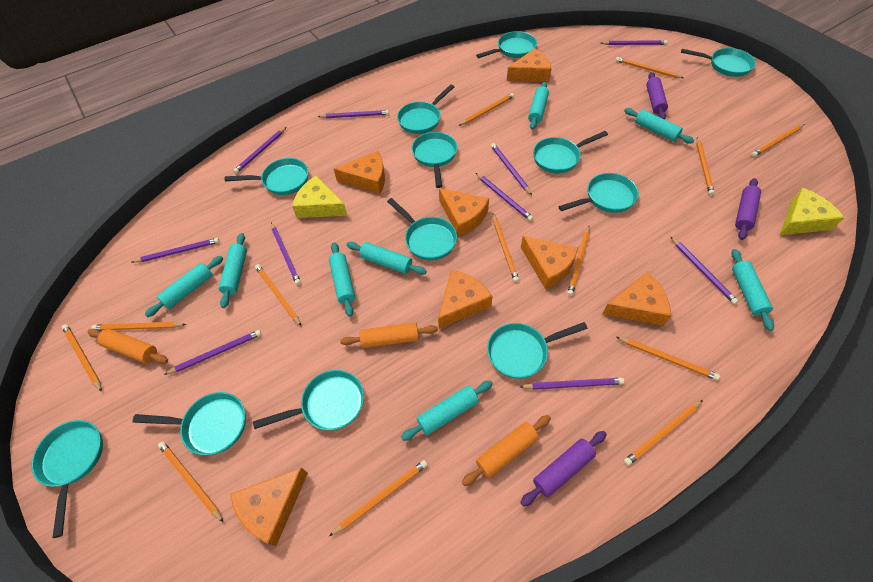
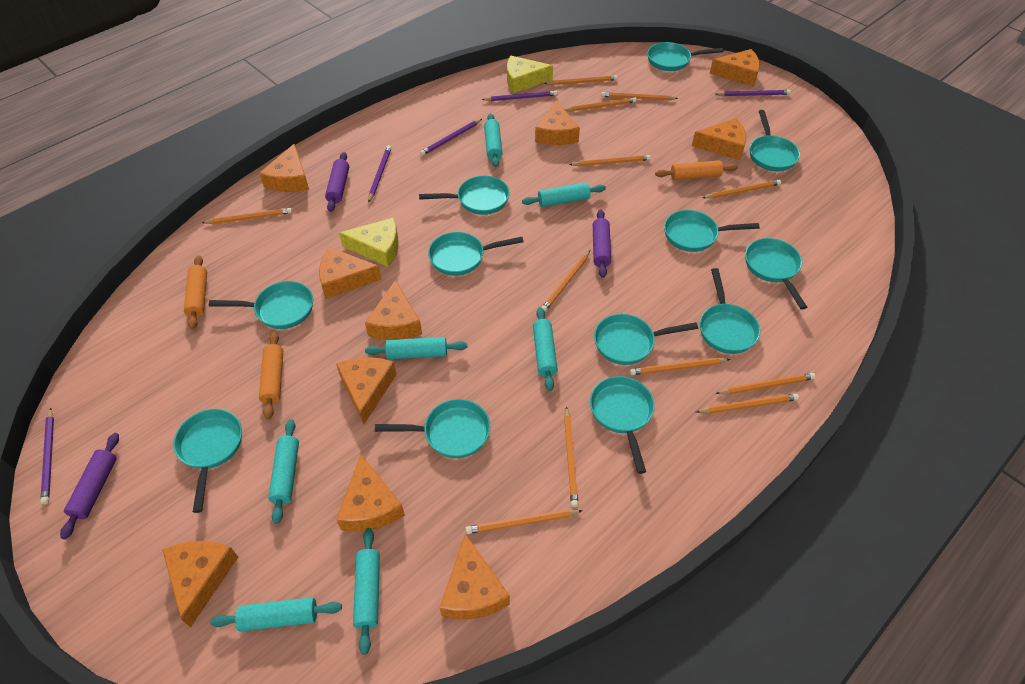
orange cheese: [230,468,308,546] [334,151,385,194] [438,270,492,329] [439,188,489,237] [507,48,551,82] [521,236,578,290] [603,272,671,326] = 7 -> [162,541,238,627] [259,144,309,192] [319,247,382,299] [336,357,397,424] [336,455,405,532] [365,280,422,340] [439,534,510,619] [535,100,580,145] [692,118,746,160] [710,49,760,87] = 10
orange pencil: [62,324,102,392] [92,322,187,331] [158,441,223,522] [255,264,301,326] [329,460,428,536] [459,93,514,126] [493,213,519,282] [567,226,590,296] [616,57,683,78] [616,337,720,380] [624,400,703,466] [696,137,715,195] [751,124,804,157] = 13 -> [202,208,292,224] [465,509,583,534] [542,250,590,312] [544,75,618,85] [564,98,636,111] [564,406,578,507] [569,155,651,166] [601,92,678,100] [630,358,731,375] [696,394,799,414] [702,180,781,199] [715,373,815,395] = 12
purple pencil: [132,238,219,263] [164,330,261,375] [233,127,286,174] [271,223,301,285] [318,110,389,118] [476,173,533,221] [491,143,532,195] [520,378,624,390] [601,40,667,45] [670,236,738,304] = 10 -> [41,408,54,504] [368,145,392,203] [420,119,482,156] [482,91,557,101] [716,90,791,96] = 5
turquoise rolling pin: [144,256,223,317] [219,233,247,308] [329,242,355,317] [347,242,427,275] [401,381,493,441] [528,82,549,130] [624,108,694,144] [731,249,774,331] = 8 -> [210,597,342,632] [268,419,299,524] [353,528,380,655] [365,337,467,359] [484,113,503,167] [522,183,606,207] [533,307,558,391] = 7

